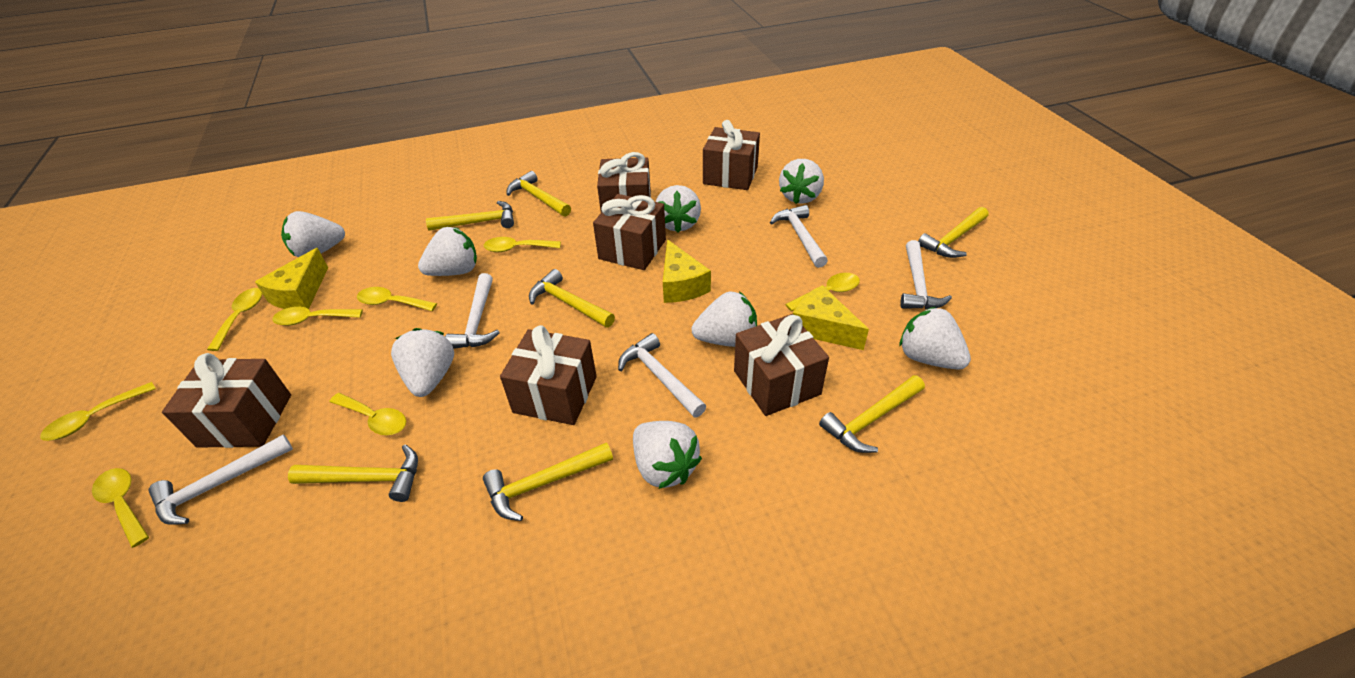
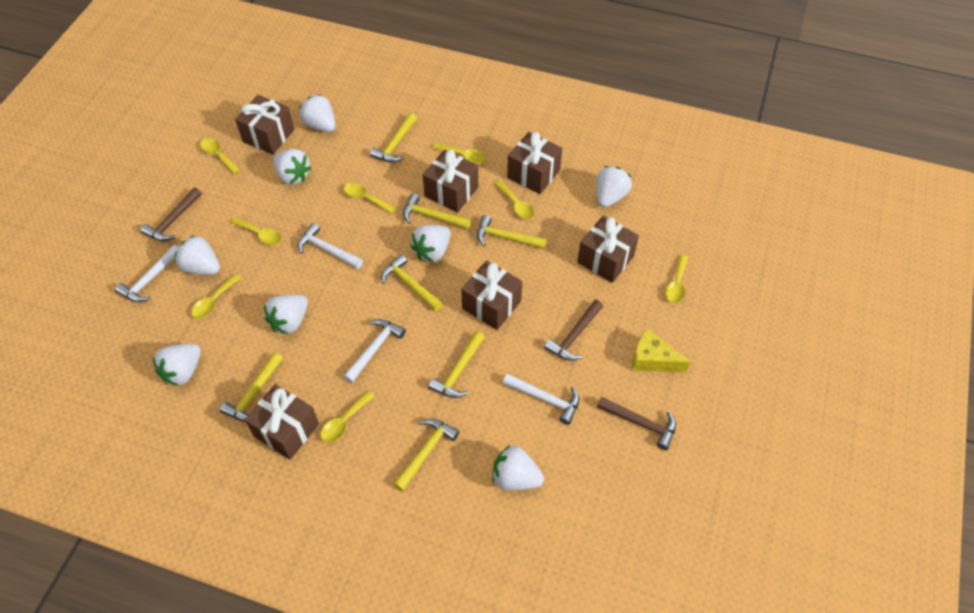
brown hammer: none = 0 -> [140,187,202,242] [544,300,603,361] [597,397,676,450] = 3
white hammer: [149,434,293,525] [445,273,500,349] [618,333,706,418] [770,205,828,268] [900,240,952,309] = 5 -> [115,245,179,302] [297,223,363,269] [343,319,406,383] [503,373,579,425] = 4
yellow cheese: [255,248,328,309] [663,239,711,303] [793,285,869,350] = 3 -> [632,329,690,372] = 1

